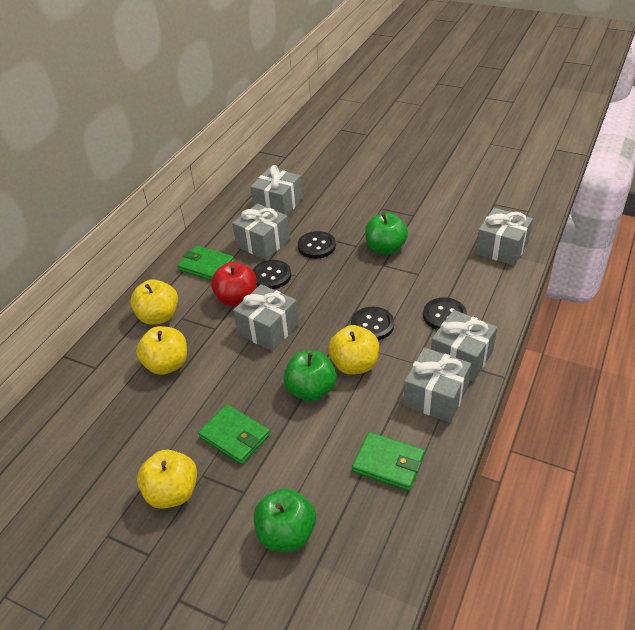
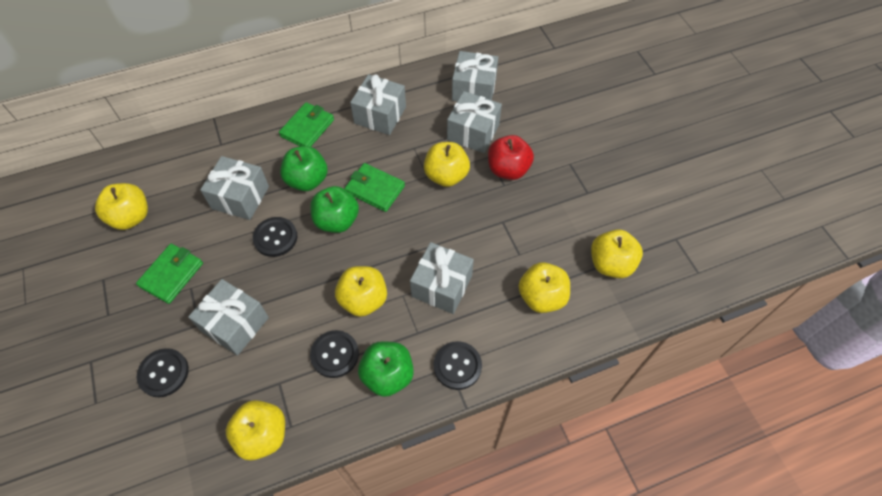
yellow apple: [130,280,178,325] [136,326,187,375] [137,450,197,509] [328,325,379,375] = 4 -> [95,183,148,230] [226,400,285,461] [335,266,387,317] [424,142,470,187] [518,262,570,313] [591,229,643,278] = 6

